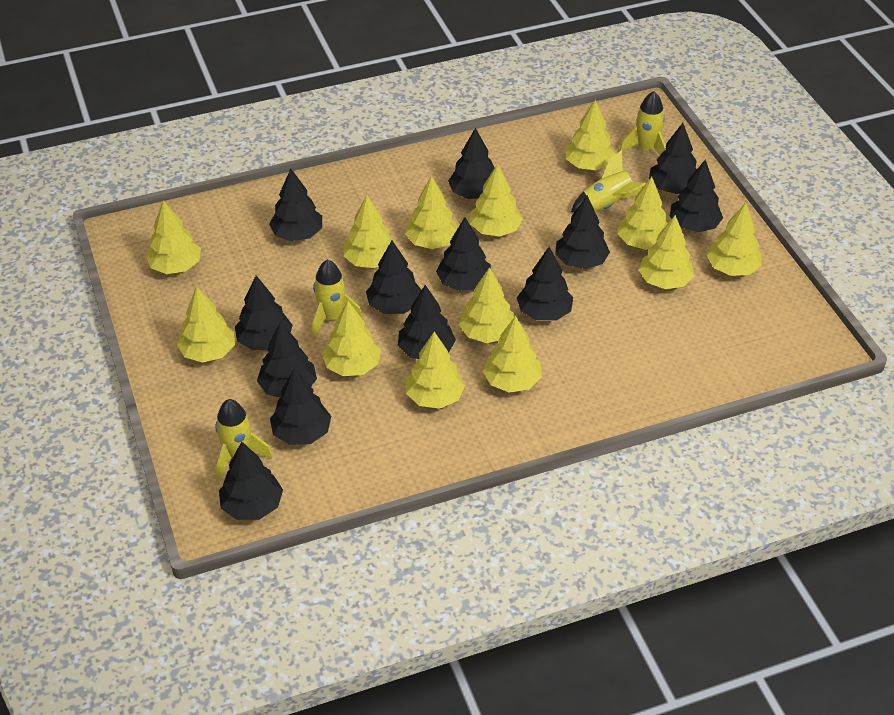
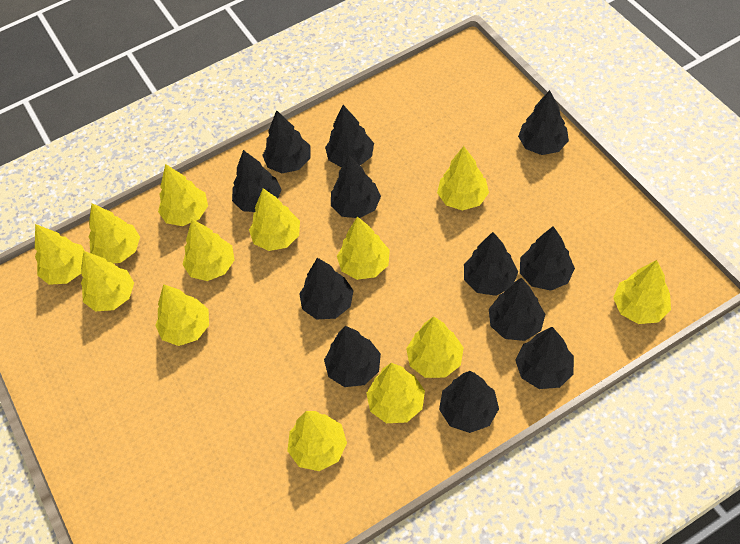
black tree: [219,441,283,520] [235,276,293,350] [257,322,317,397] [269,169,322,241] [270,368,331,445] [366,240,422,314] [398,285,456,359] [436,217,491,291] [448,128,494,199] [517,247,573,321] [555,195,610,269] [649,123,697,194] [670,160,723,232] = 13 -> [232,150,282,212] [262,110,311,173] [299,258,354,320] [324,326,381,387] [325,105,374,167] [331,155,381,218] [439,371,499,433] [464,232,518,296] [489,278,545,341] [515,327,574,389] [518,90,569,155] [520,226,575,291] = 12
yellow rocket: [215,399,273,480] [312,259,363,337] [571,150,645,213] [619,91,666,155] = 4 -> none = 0

